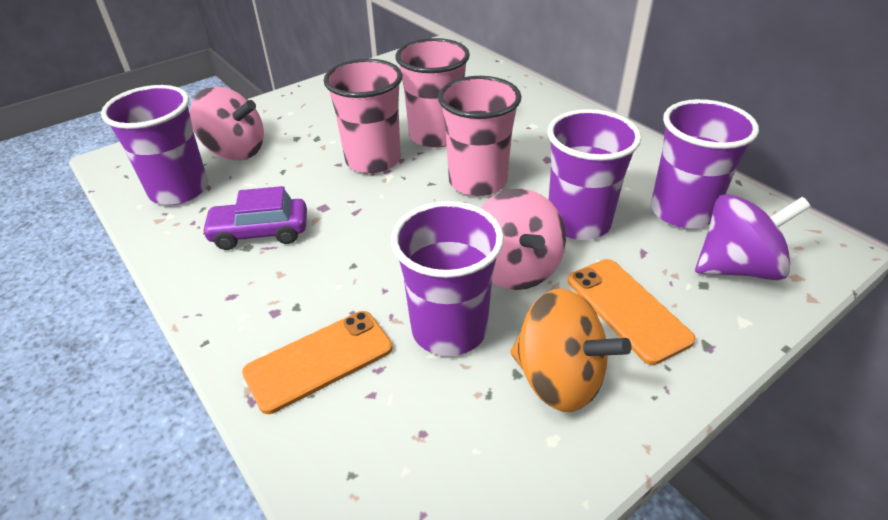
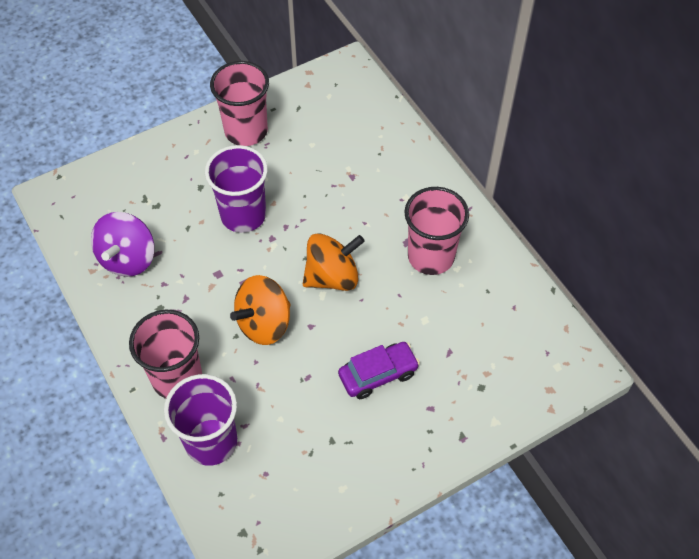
orange phone: [242,311,392,414] [568,259,696,365] = 2 -> none = 0
orange spinning top: [511,288,631,412] = 1 -> [230,275,291,345] [303,233,365,291] = 2
pink spinning top: [190,87,264,160] [480,189,566,290] = 2 -> none = 0
purple cup: [101,85,208,205] [391,201,504,356] [548,109,641,240] [651,99,759,228] = 4 -> [164,374,237,466] [205,145,268,233] = 2

